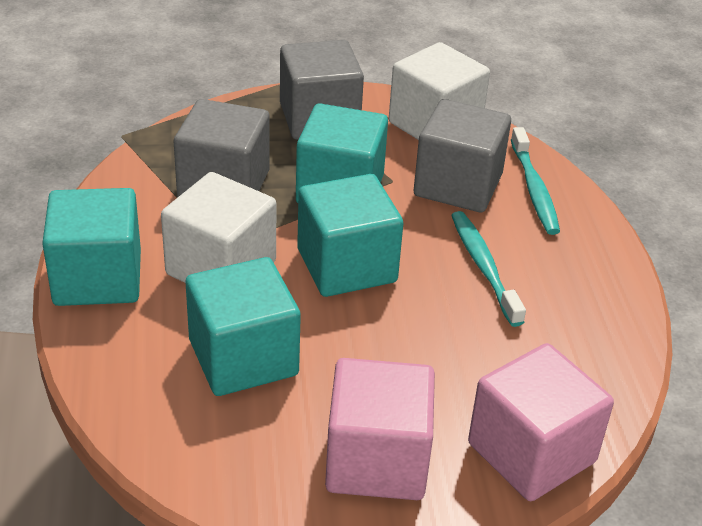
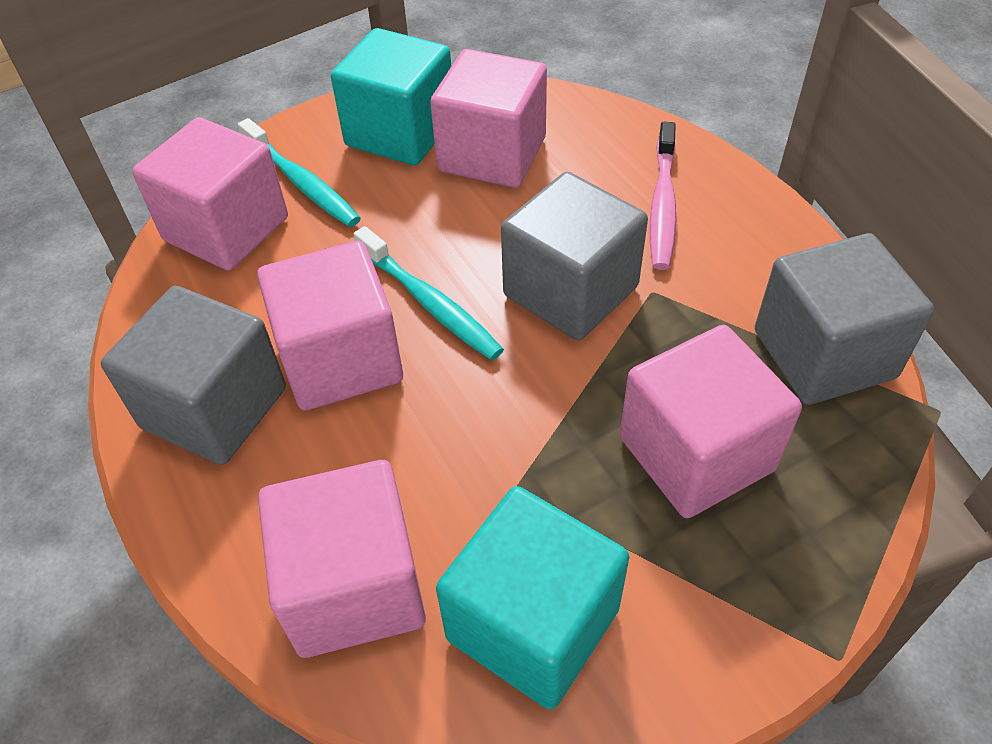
pink cube: [325,358,435,500] [468,343,614,501] = 2 -> [132,117,288,271] [257,241,403,411] [258,460,426,658] [430,49,547,188] [620,325,802,518] = 5
pink toothbrush: none = 0 -> [650,122,676,270] = 1
turquoise cube: [42,188,141,306] [186,257,301,396] [296,103,388,203] [297,174,403,297] = 4 -> [331,28,451,165] [436,486,629,710] = 2
white cube: [161,172,276,283] [389,42,490,140] = 2 -> none = 0

